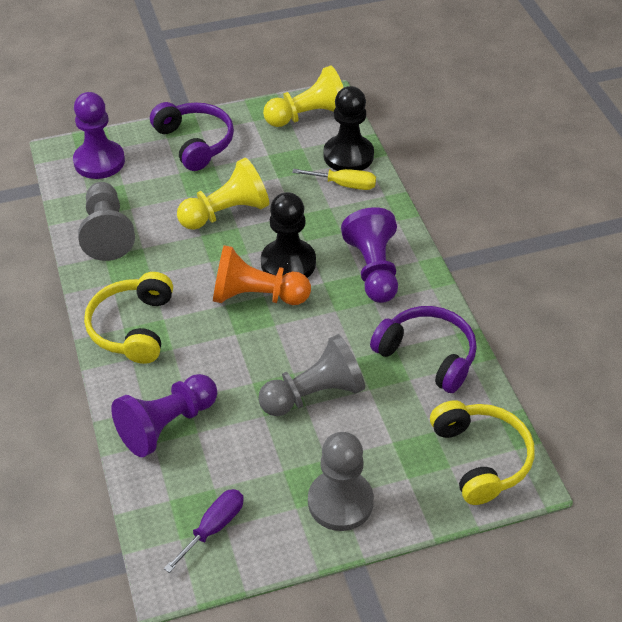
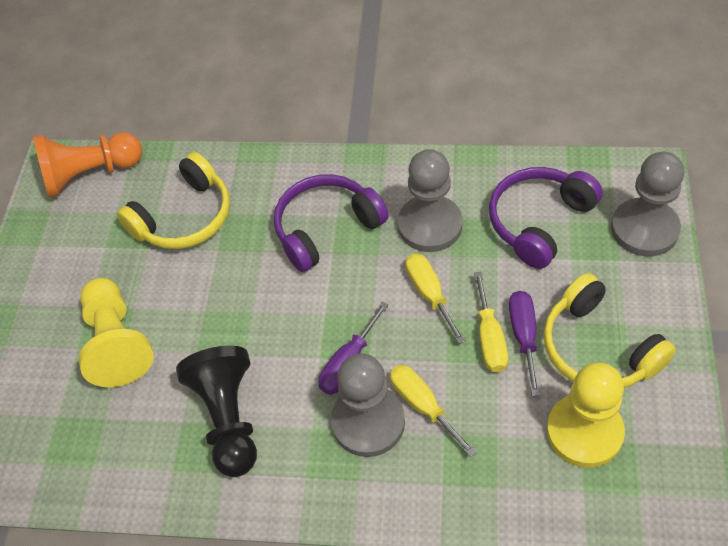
black pawn: [261,192,316,278] [323,86,374,171] = 2 -> [176,346,257,477] = 1
purple pawn: [73,92,125,179] [111,374,217,457] [341,207,398,303] = 3 -> none = 0
purple screwdriver: [164,489,244,573] = 1 -> [318,301,389,395] [509,291,540,396] = 2
yellow screwdriver: [292,169,376,190] = 1 -> [390,365,477,457] [405,253,466,344] [474,272,508,372] = 3

